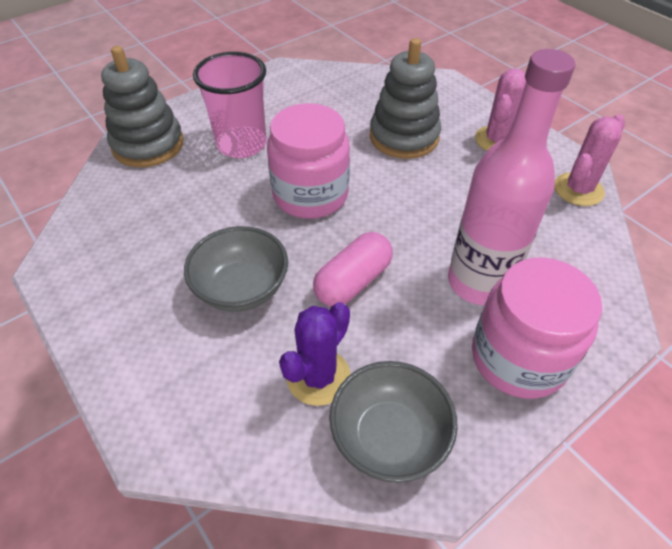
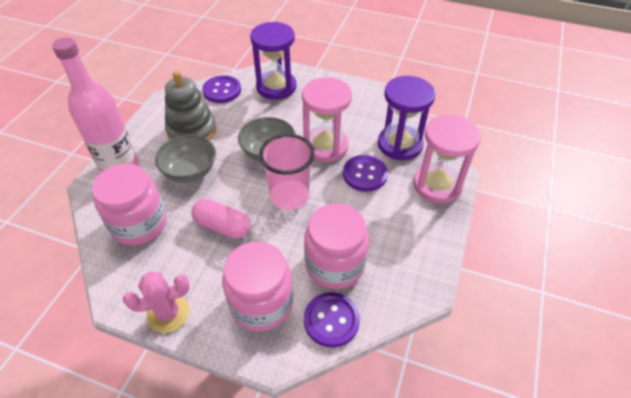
grey stacking toy: [101,46,184,167] [370,38,441,159] = 2 -> [165,71,216,140] = 1
pink cactus: [475,69,526,151] [555,114,625,206] = 2 -> [123,271,190,333] = 1
pink hourglass: none = 0 -> [302,77,352,162] [413,114,481,204] = 2
pink jar: [267,103,350,219] [472,257,602,399] = 2 -> [92,164,167,245] [222,242,293,332] [304,203,369,289] = 3
purple button: none = 0 -> [202,75,241,103] [304,292,360,347] [343,155,388,192] = 3
purple cactus: [279,302,350,406] = 1 -> none = 0
purple hourglass: none = 0 -> [250,22,297,100] [378,76,435,160] = 2

